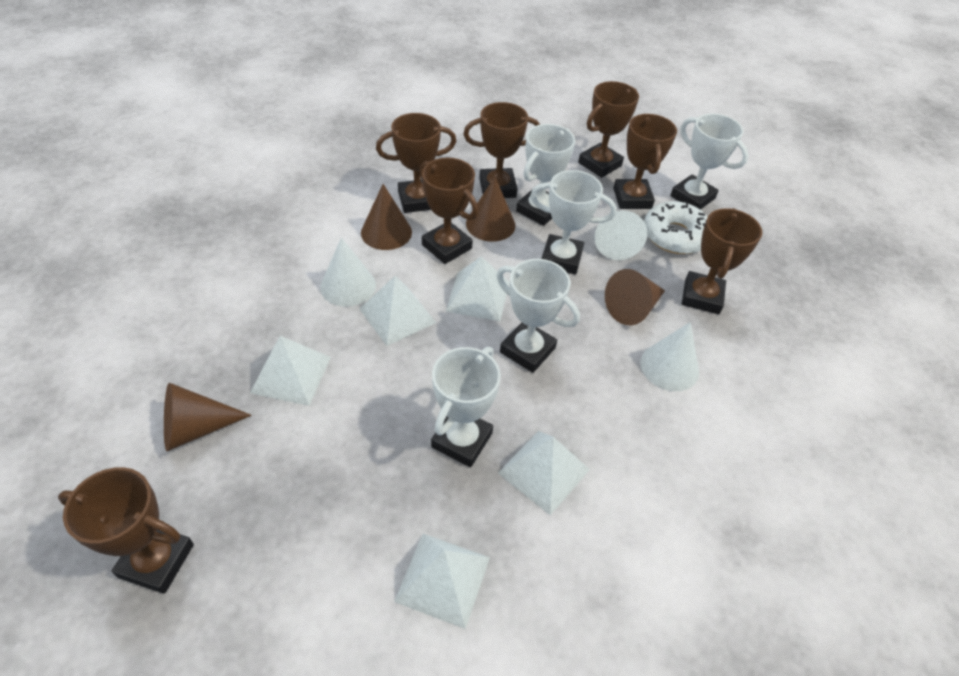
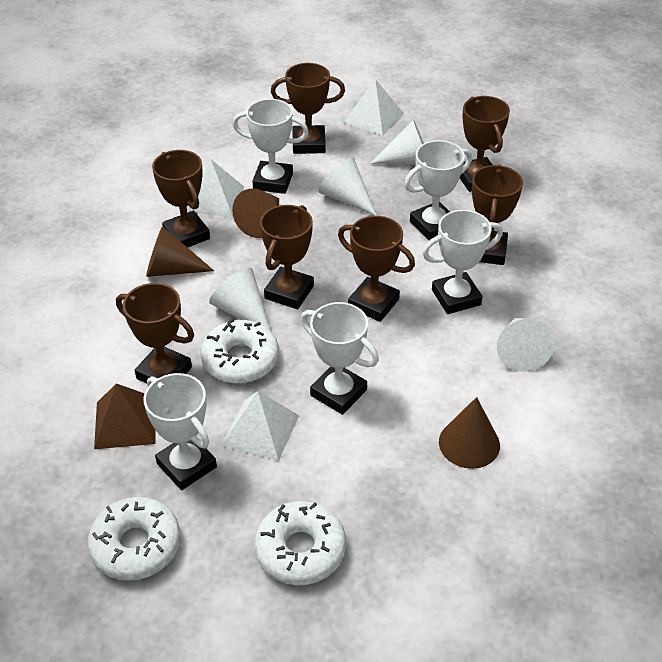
brown cone: [164,383,252,451] [361,184,412,250] [466,177,515,242] [605,269,665,325] = 4 -> [146,226,214,277] [232,189,279,238] [439,397,500,469] = 3
brown pyramid: none = 0 -> [94,384,156,449] = 1
white cone: [320,237,376,307] [594,210,647,260] [640,322,699,391] = 3 -> [209,268,271,331] [318,157,377,216] [370,120,424,164] [497,318,555,371] = 4
white donut: [644,201,708,254] = 1 -> [88,497,180,581] [200,319,279,384] [254,501,346,585] = 3
white pyramid: [250,336,331,406] [359,276,436,346] [394,534,490,629] [446,257,509,321] [498,431,590,515] = 5 -> [187,160,244,217] [222,391,299,461] [344,79,403,136] = 3

